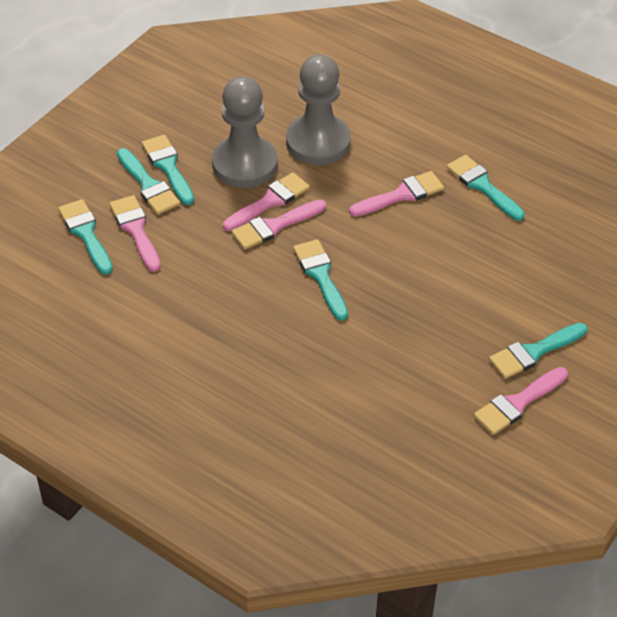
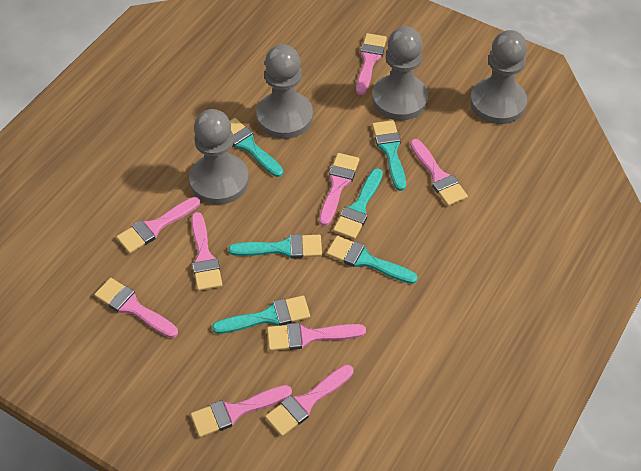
grey pawn: [212,76,278,188] [286,54,351,165] = 2 -> [189,109,249,205] [257,44,313,139] [372,26,428,121] [470,30,527,124] = 4
pink brush: [110,195,161,272] [223,172,310,231] [231,199,326,249] [349,171,444,216] [474,367,568,435] = 5 -> [94,278,178,338] [117,197,200,253] [191,212,222,291] [191,385,292,437] [265,365,353,436] [267,323,366,351] [319,153,359,226] [356,33,387,95] [410,139,468,206] = 9

